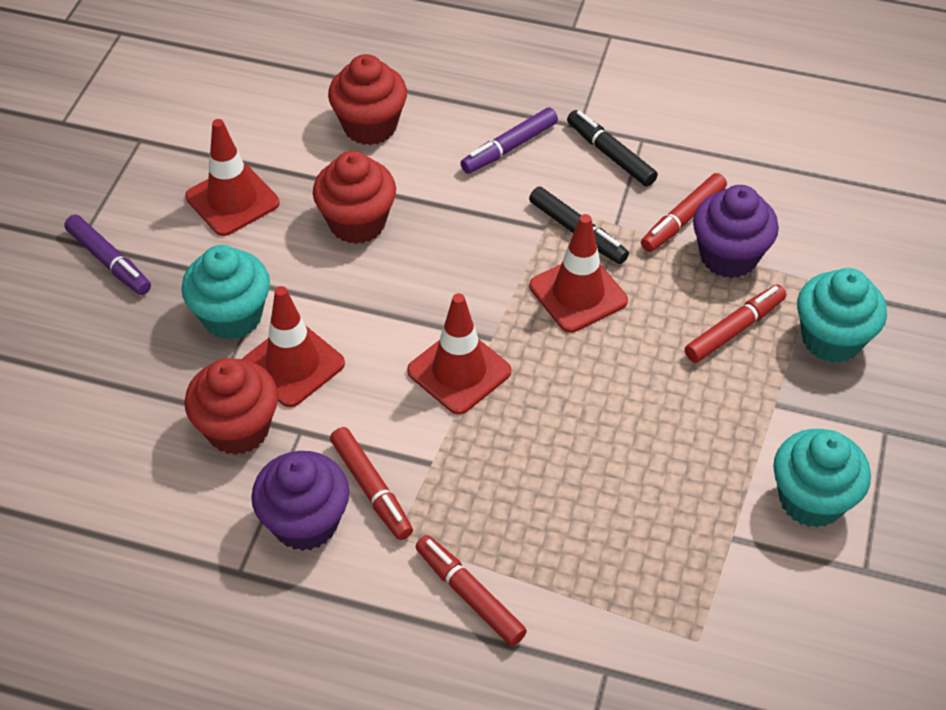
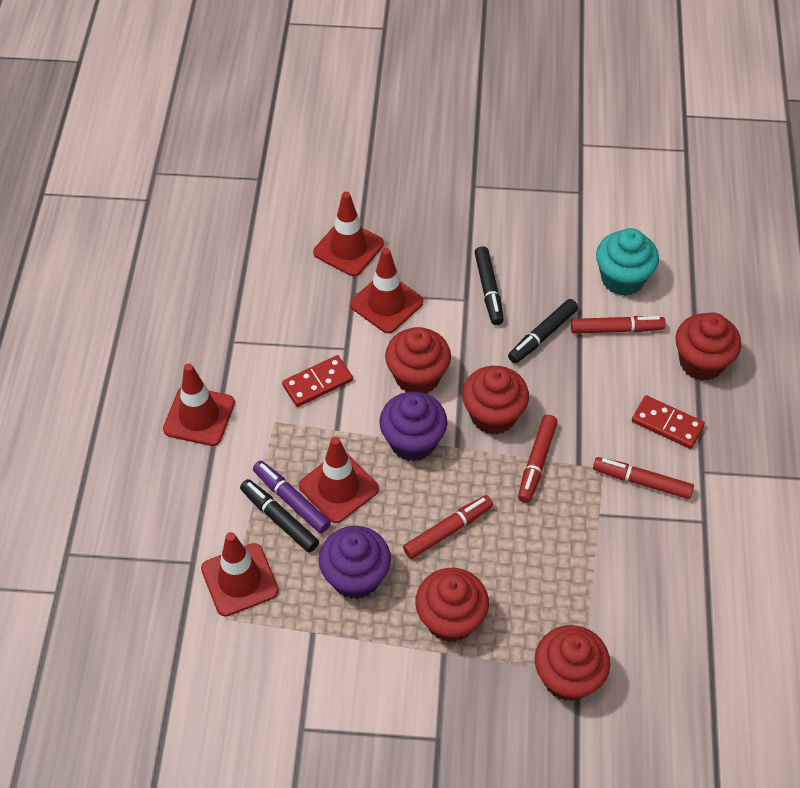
black marker: [529,187,629,264] [567,110,658,187] = 2 -> [240,479,319,553] [475,246,504,325] [508,299,578,363] = 3
purple marker: [64,215,151,295] [460,108,558,174] = 2 -> [253,461,331,533] = 1
red cupcake: [184,358,278,455] [313,151,396,244] [328,54,407,145] = 3 -> [385,327,451,394] [415,568,489,642] [462,366,529,435] [535,625,610,701] [676,313,741,381] = 5
red domino: none = 0 -> [282,355,353,407] [632,396,705,449] = 2
red traffic cone: [185,119,279,236] [242,286,345,407] [407,293,511,415] [530,214,628,333] = 4 -> [163,363,235,446] [201,532,279,617] [299,437,379,523] [313,192,384,276] [350,248,423,333] = 5
turquoise cupcake: [181,245,270,340] [773,429,871,528] [797,268,887,363] = 3 -> [596,228,659,296] = 1

